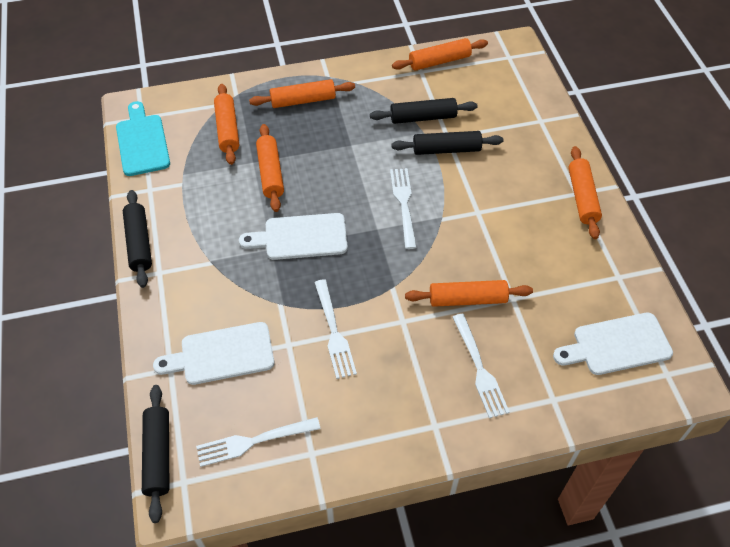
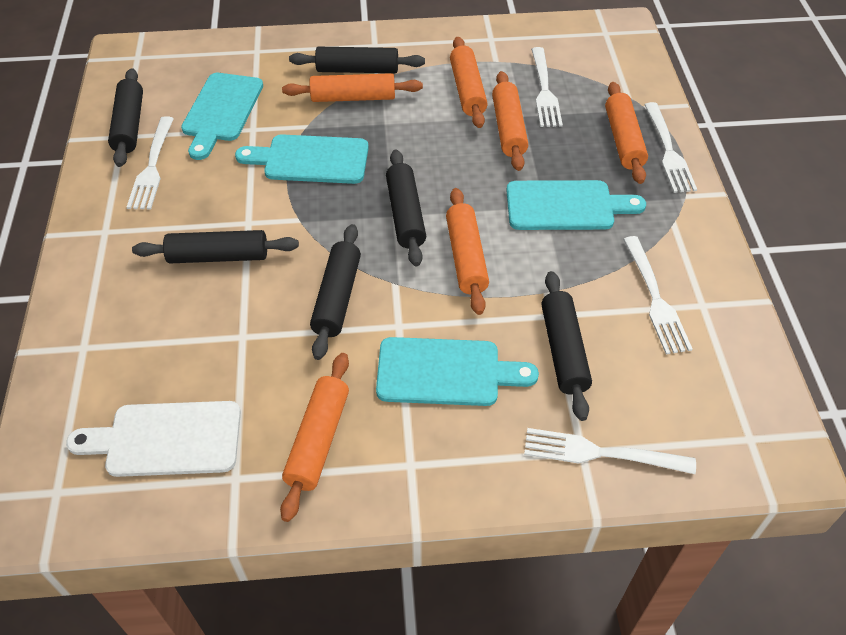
black rolling pin: [123,190,152,288] [142,385,169,523] [370,98,478,124] [391,131,503,155] = 4 -> [108,68,143,167] [132,230,299,263] [289,47,425,73] [310,224,361,360] [386,150,426,266] [541,271,592,421] = 6
turquoise cutting board: [116,101,170,176] = 1 -> [181,73,263,160] [235,134,369,184] [376,337,539,406] [506,180,646,230] = 4
white cutting board: [153,322,274,385] [239,213,348,260] [553,312,673,375] = 3 -> [66,401,241,477] = 1
white fork: [196,417,321,467] [314,279,357,379] [390,168,417,249] [453,314,509,418] = 4 -> [127,116,174,210] [524,428,696,474] [531,47,563,127] [623,236,693,354] [644,102,697,193] = 5

